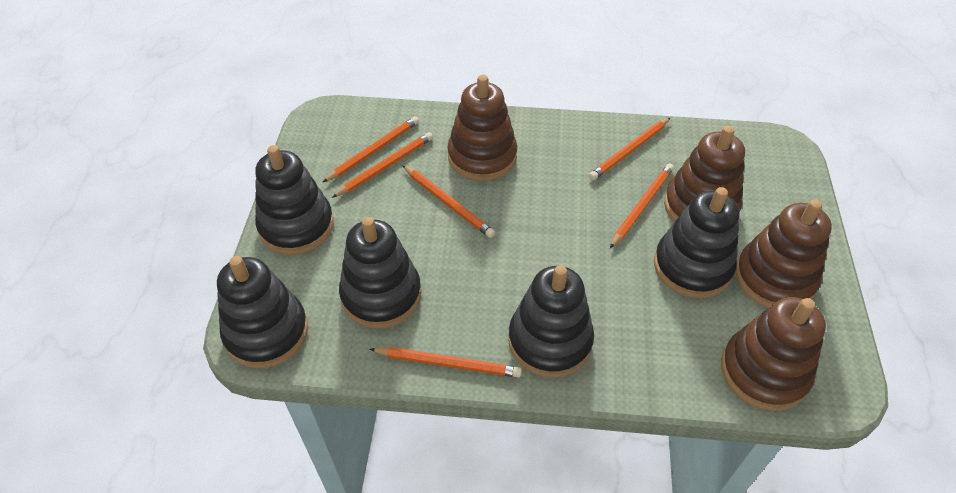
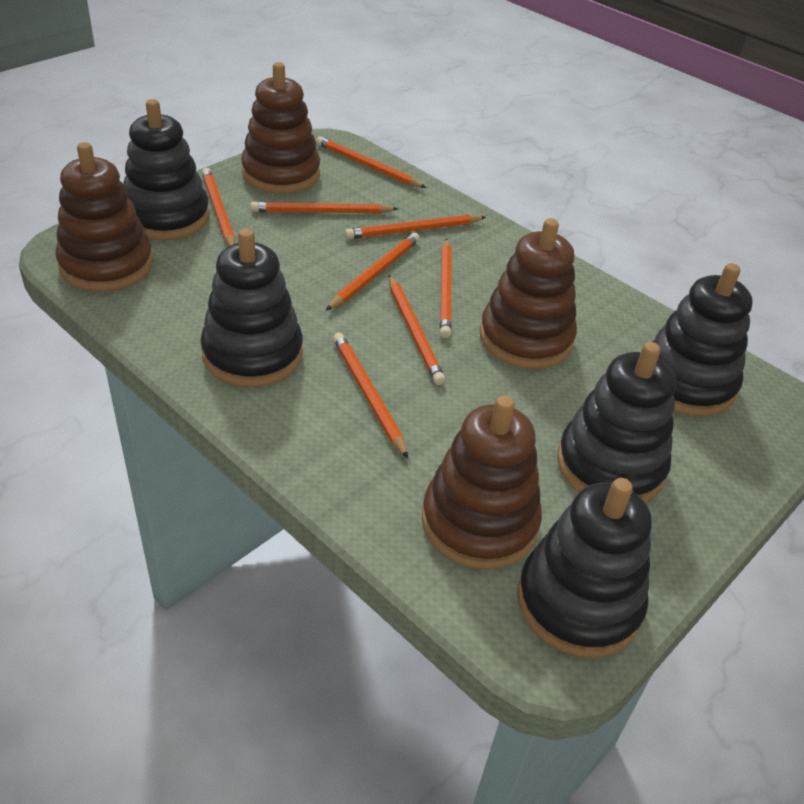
orange pencil: [322,116,419,183] [332,132,433,198] [369,347,522,378] [402,165,495,238] [589,117,671,180] [610,163,674,248] = 6 -> [202,168,235,246] [250,202,398,213] [316,136,427,188] [326,233,420,310] [333,333,408,459] [345,214,486,239] [389,275,445,385] [440,238,452,338] = 8

